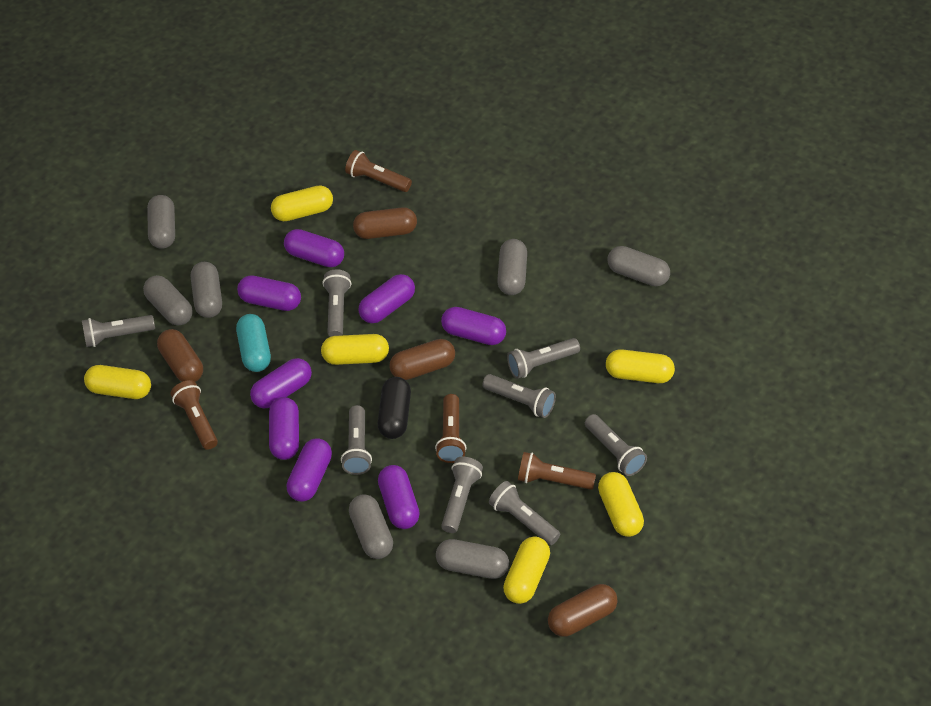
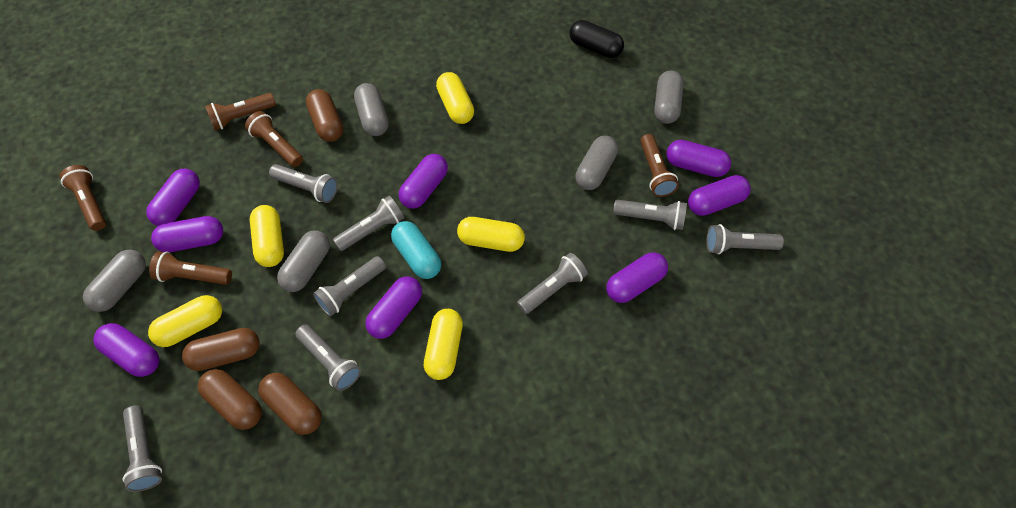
brown flashlight: [171,380,218,450] [345,150,412,192] [435,394,466,463] [518,452,596,490] = 4 -> [60,165,106,231] [149,251,232,285] [205,93,276,130] [245,111,303,167] [640,134,679,197] = 5
grey capsule: [143,275,193,326] [147,195,175,249] [191,262,222,318] [349,494,393,559] [436,539,509,579] [497,239,527,295] [607,246,670,286] = 7 -> [83,250,146,312] [277,230,330,292] [354,83,389,136] [575,136,618,190] [654,70,684,124] = 5
yellow capsule: [84,365,151,399] [271,185,333,221] [321,334,389,365] [503,537,550,604] [598,472,644,537] [606,349,675,383] = 6 -> [148,295,222,347] [250,205,284,267] [424,309,463,380] [436,72,474,124] [457,217,525,252] = 5

